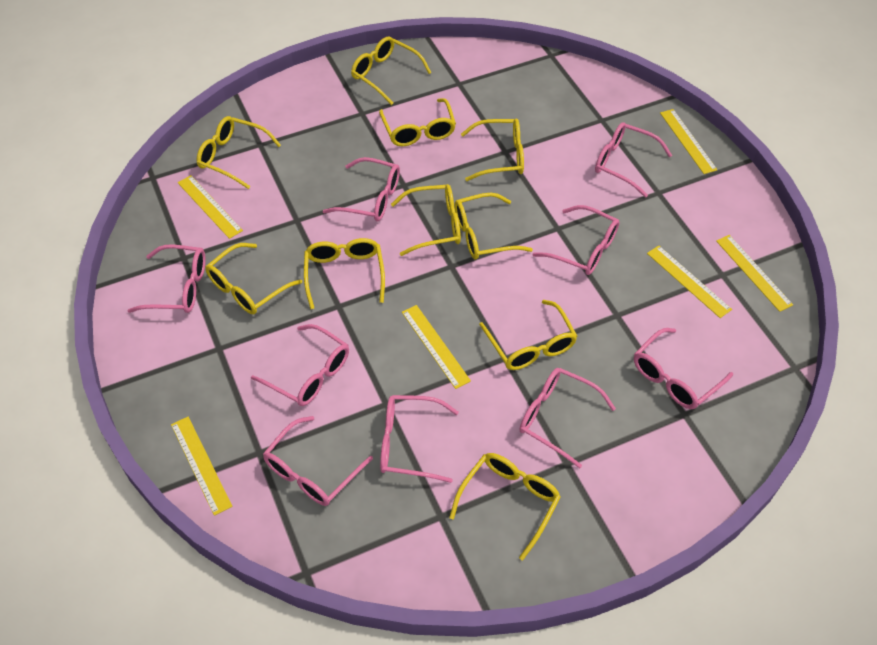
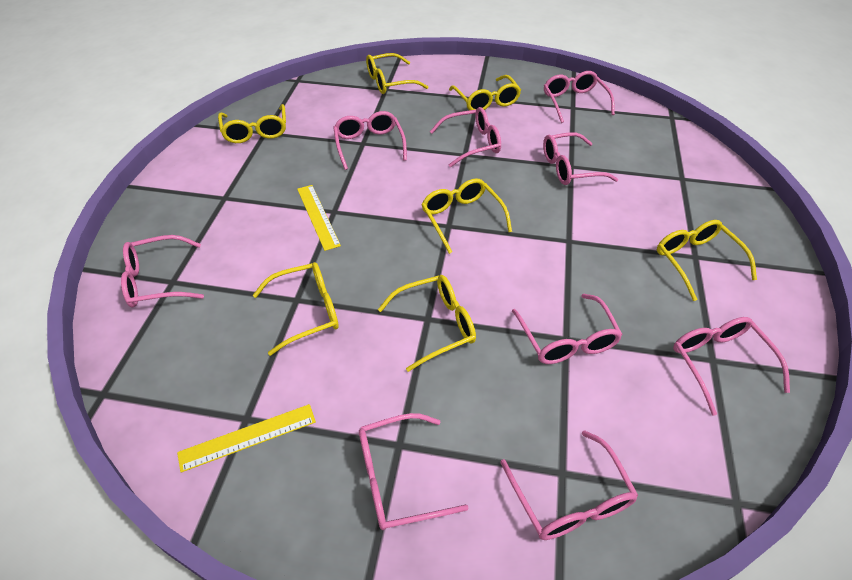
yellow glasses: [197,116,281,189] [205,243,302,314] [304,238,385,309] [351,36,432,105] [379,98,456,146] [391,184,461,256] [449,453,561,560] [455,193,533,260] [461,119,524,181] [479,300,577,370] = 10 -> [218,104,286,143] [253,262,339,356] [366,53,428,94] [378,275,476,372] [421,178,512,254] [449,75,521,110] [657,220,757,301] = 7
yellow ruler: [171,417,232,516] [178,175,243,239] [402,305,471,389] [647,246,732,318] [660,109,718,174] [716,235,793,312] = 6 -> [177,404,316,473] [297,185,341,251] = 2

